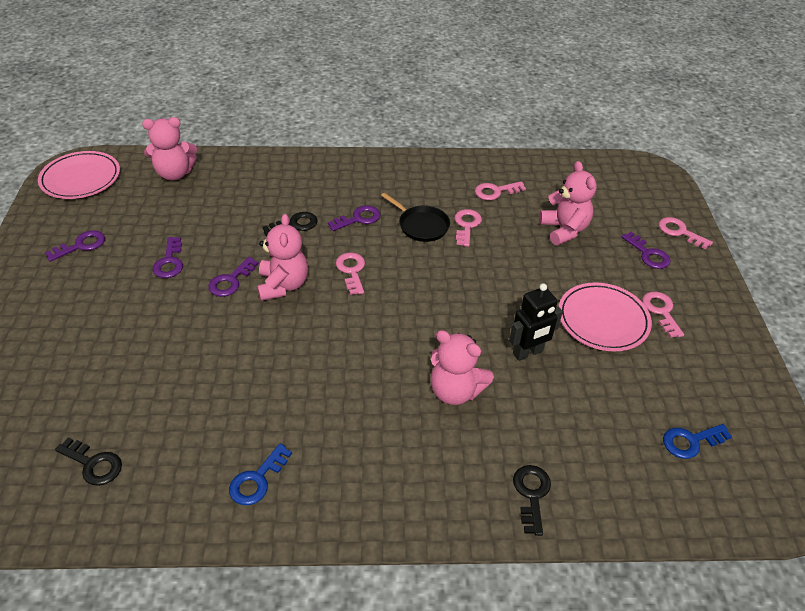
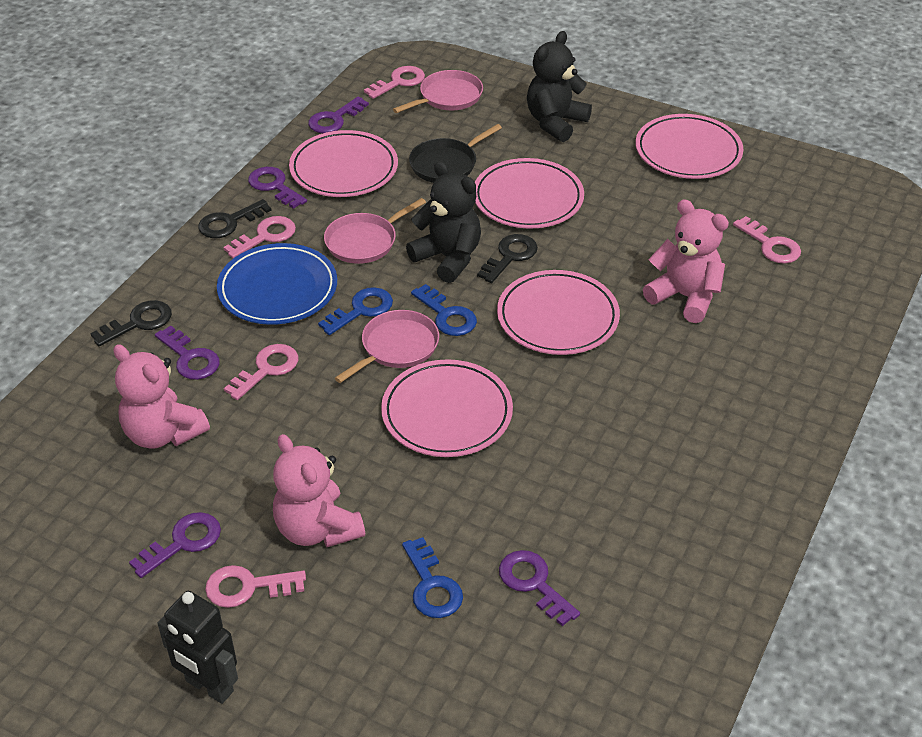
black teddy bear: none = 0 -> [406,161,481,283] [527,31,592,142] = 2
blue key: [229,444,292,505] [663,424,732,459] = 2 -> [318,287,393,335] [402,537,463,618] [411,284,477,336] = 3
blue plate: none = 0 -> [217,243,337,325] = 1
pink pan: none = 0 -> [324,198,426,264] [335,310,439,383] [393,70,483,113] = 3
pink plate: [38,151,120,199] [558,282,652,352] = 2 -> [289,130,398,197] [381,359,513,457] [475,158,584,229] [497,270,620,355] [635,114,743,179] = 5
pink teddy bear: [142,117,197,180] [257,214,308,301] [431,330,494,405] [539,161,597,245] = 4 -> [113,344,210,449] [273,434,365,547] [643,199,729,323] = 3

